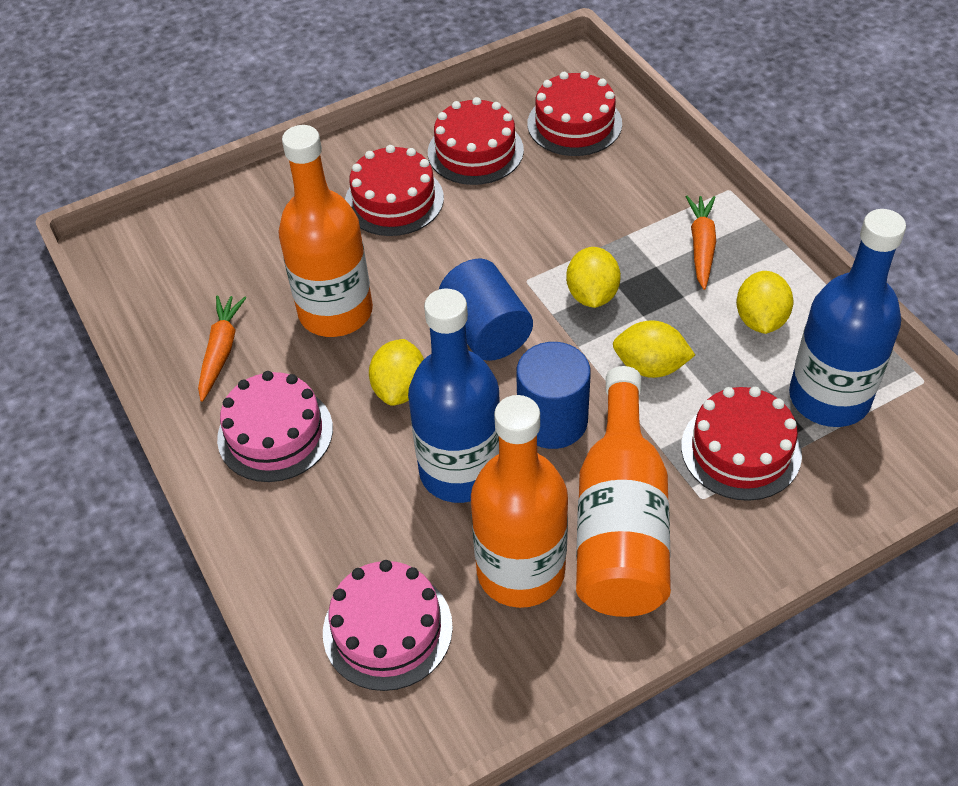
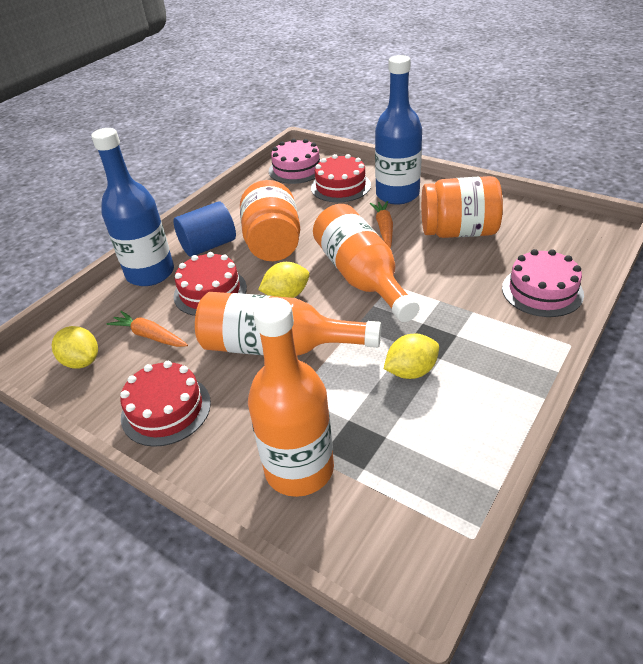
blue cylinder: [439,259,533,361] [516,342,591,449] = 2 -> [173,202,236,257] = 1
orange jar: none = 0 -> [240,180,300,261] [421,176,503,238] = 2
red cake: [345,145,444,236] [428,97,524,185] [527,71,622,156] [681,387,802,501] = 4 -> [120,361,211,447] [174,252,247,316] [311,154,371,202] = 3
yellow lemon: [369,339,424,406] [566,247,621,308] [613,320,695,378] [736,271,794,334] = 4 -> [52,326,98,368] [258,262,310,298] [384,334,439,379] = 3

